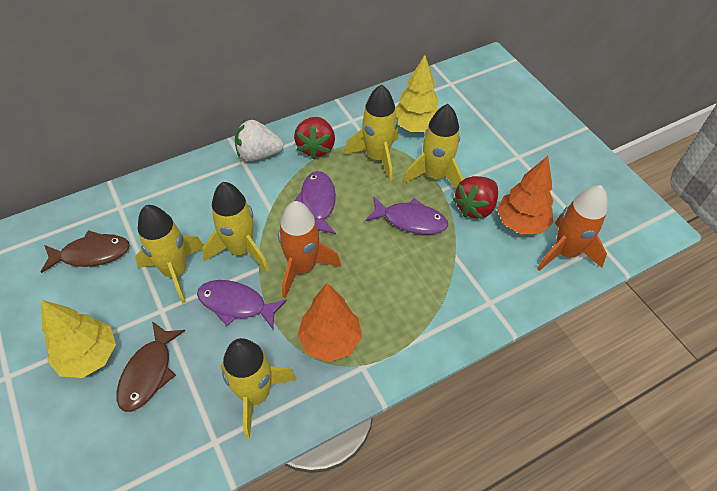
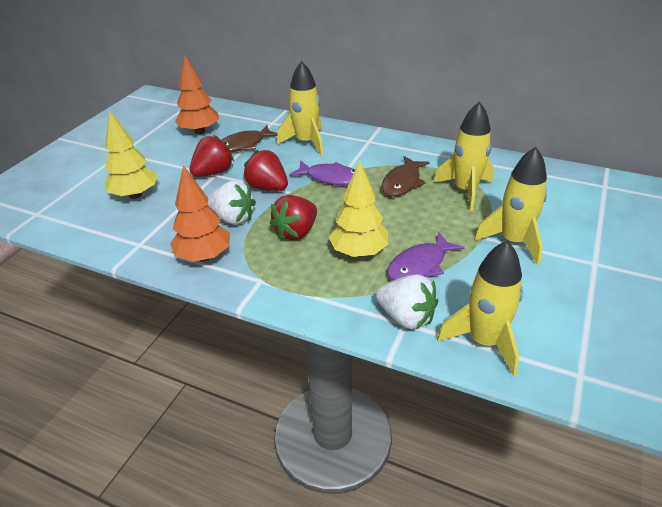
orange rocket: [278,201,341,298] [537,185,607,271] = 2 -> none = 0
purple fish: [197,280,287,329] [295,171,336,234] [365,197,448,234] = 3 -> [289,160,355,185] [387,232,465,280] = 2
red strawberry: [294,117,335,159] [453,176,498,219] = 2 -> [190,135,234,177] [243,150,288,191] [269,195,317,240] = 3
white strawberry: [235,120,284,161] = 1 -> [208,181,256,225] [376,274,438,329] = 2
yellow rocket: [135,205,204,304] [202,182,269,272] [221,338,297,439] [344,84,398,182] [402,104,464,188] = 5 -> [277,61,323,155] [433,102,494,211] [437,241,523,376] [474,147,547,265] = 4

